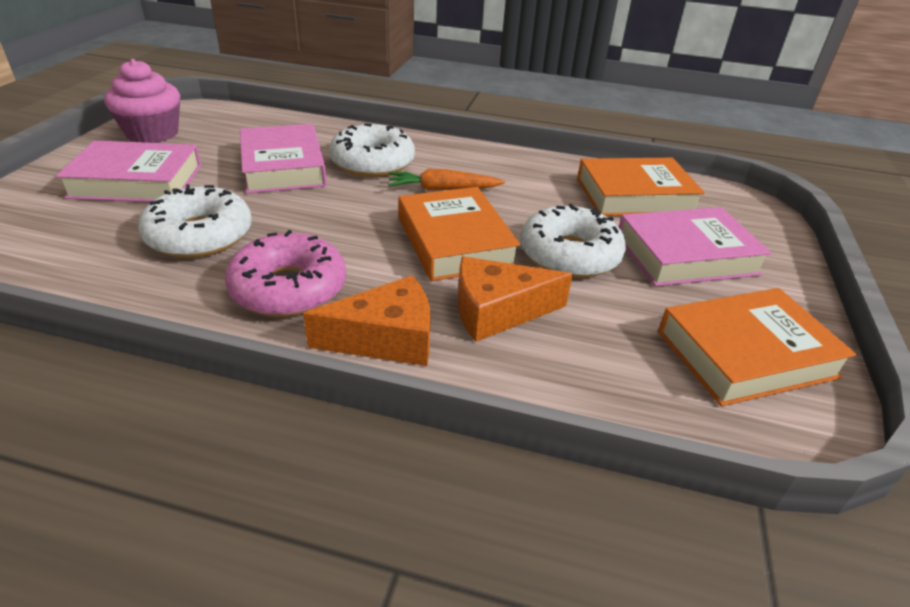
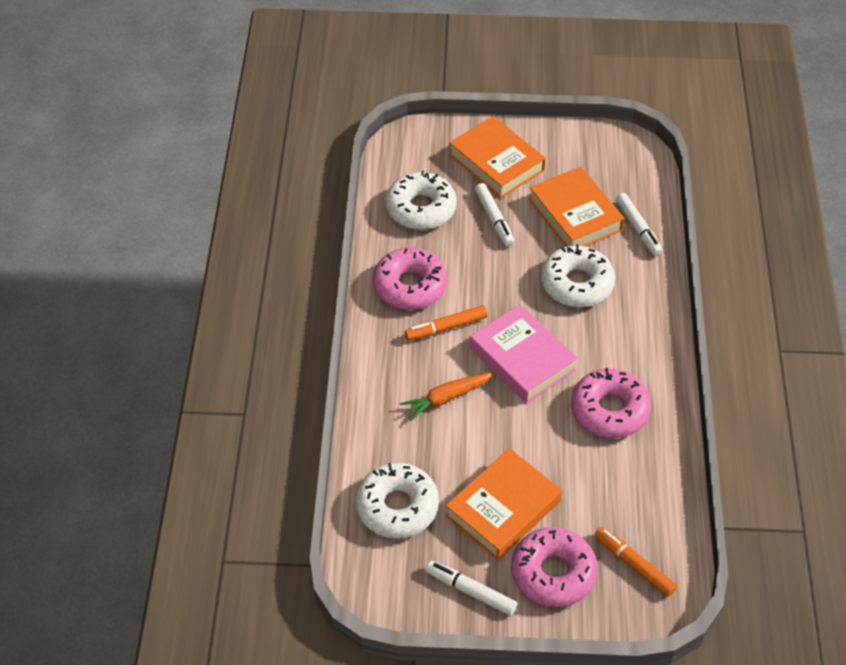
orange cheese: [303,275,431,366] [458,256,573,342] = 2 -> none = 0
orange marker: none = 0 -> [405,305,488,341] [594,527,677,597] = 2
pink book: [56,140,201,202] [240,124,327,194] [619,207,772,286] = 3 -> [470,304,578,403] = 1
pink cupcake: [104,59,180,143] = 1 -> none = 0
pink donut: [225,230,346,317] = 1 -> [373,248,447,310] [511,527,598,607] [571,368,651,438] = 3
white marker: none = 0 -> [426,561,517,615] [475,183,514,247] [616,193,663,256] = 3

